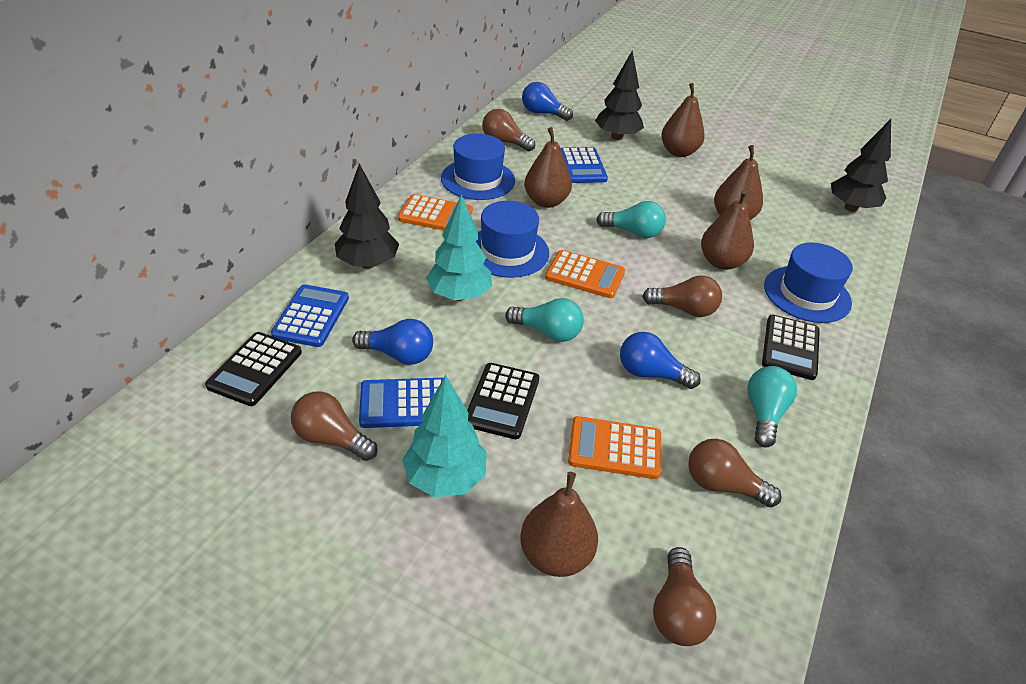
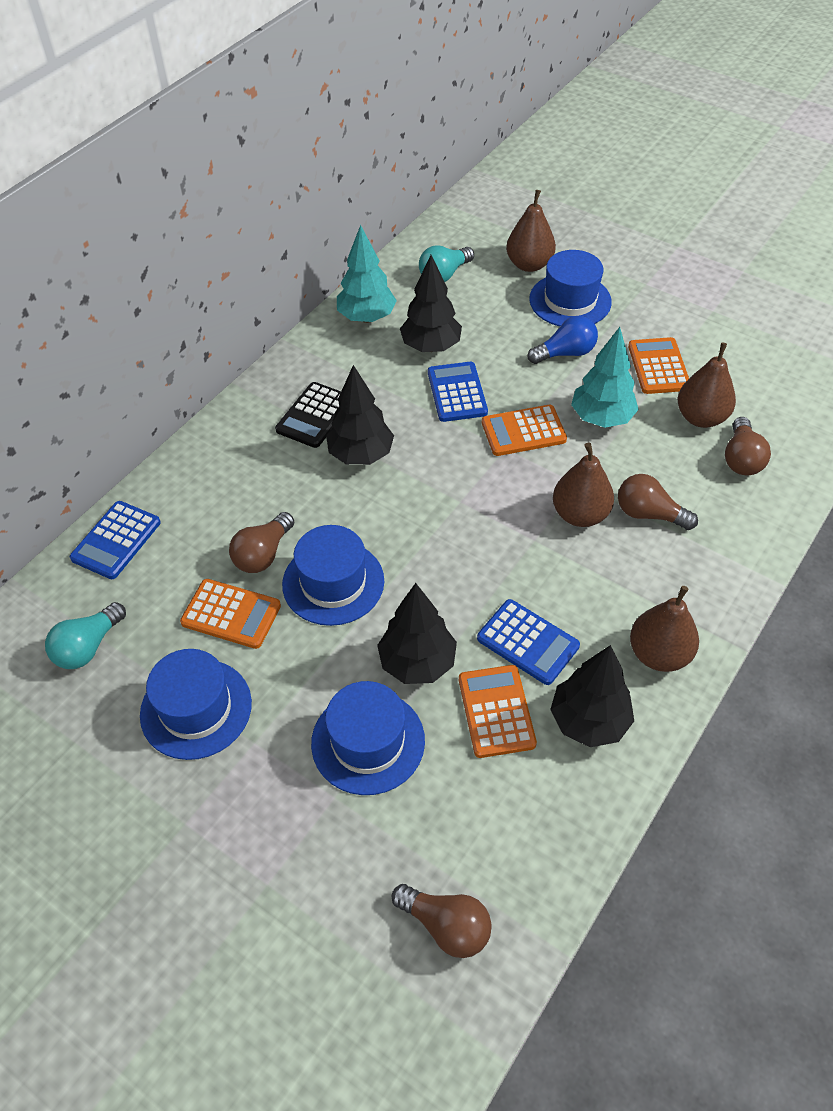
black calculator: [205,332,302,406] [467,363,539,439] [762,315,820,380] = 3 -> [275,382,341,448] = 1
black tree: [335,163,399,269] [595,50,644,140] [831,119,891,212] = 3 -> [326,365,394,465] [377,583,457,684] [400,255,462,352] [550,645,634,747] = 4
blue hat: [441,134,515,200] [476,201,549,278] [764,243,853,323] = 3 -> [140,649,252,760] [282,525,384,626] [311,681,425,795] [529,250,612,326] = 4
blue light bulb: [352,319,433,365] [522,82,573,121] [620,332,701,389] = 3 -> [528,316,598,364] = 1
brown light bulb: [291,391,378,461] [482,109,535,151] [642,275,722,317] [653,547,716,646] [688,439,782,507] = 5 -> [229,512,294,573] [392,884,492,958] [618,474,698,530] [725,417,771,475] = 4
brown pear: [520,472,598,577] [524,127,572,208] [661,83,705,157] [701,190,754,270] [714,145,763,220] = 5 -> [506,190,556,272] [553,443,614,527] [630,586,699,672] [678,342,736,428] = 4
orange calculator: [398,194,473,231] [545,250,625,298] [568,416,661,479] = 3 -> [180,579,281,649] [459,665,537,758] [482,405,567,456] [628,337,689,394] = 4
turquoise light bulb: [505,298,584,342] [596,201,666,238] [747,366,797,448] = 3 -> [45,602,126,669] [419,245,474,282] = 2

